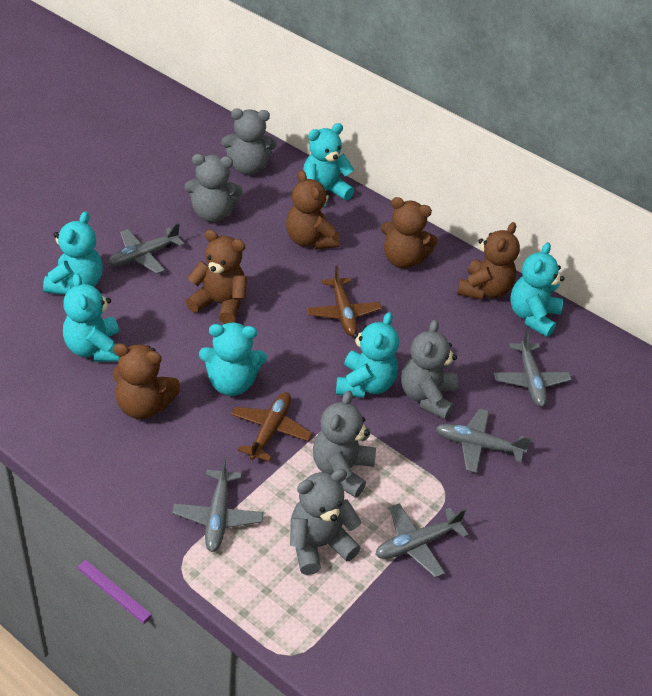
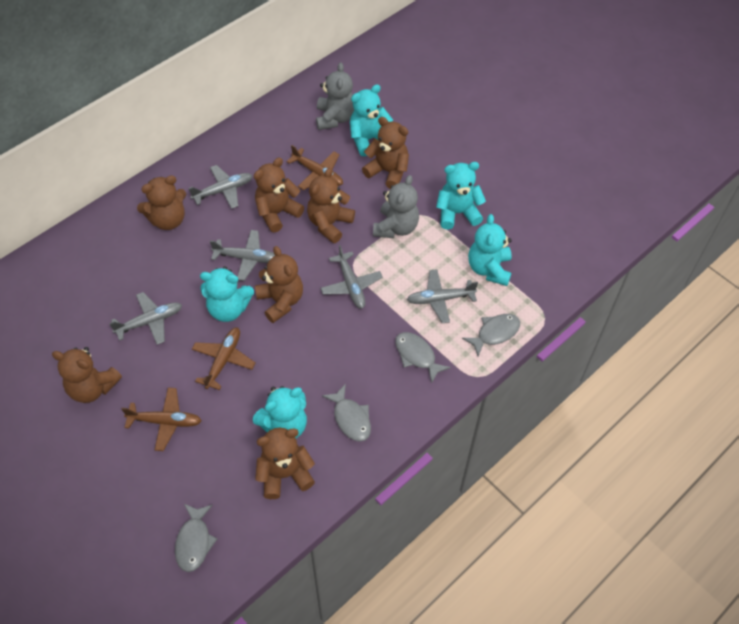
brown plane: [231,392,312,462] [307,265,382,336] = 2 -> [121,387,202,451] [192,327,256,390] [287,145,343,190] = 3
brown teddy bear: [113,343,180,419] [186,230,247,324] [286,170,340,250] [381,197,438,268] [457,222,520,300] = 5 -> [52,347,122,403] [137,175,186,230] [254,158,304,232] [255,246,303,323] [255,428,315,499] [307,168,355,243] [362,117,409,189] = 7
grey fish: none = 0 -> [175,504,217,572] [322,384,371,442] [395,332,451,384] [462,314,520,356] = 4
grey teddy bear: [185,154,243,222] [222,109,277,175] [290,469,362,575] [313,391,376,498] [401,319,458,420] = 5 -> [316,62,355,130] [373,175,419,238] = 2
turquoise teddy bear: [43,211,102,295] [63,273,120,362] [199,323,267,396] [303,123,354,207] [336,312,399,398] [510,242,565,337] = 6 -> [200,266,254,322] [253,386,307,438] [350,84,393,157] [436,162,486,230] [468,214,512,286] = 5

